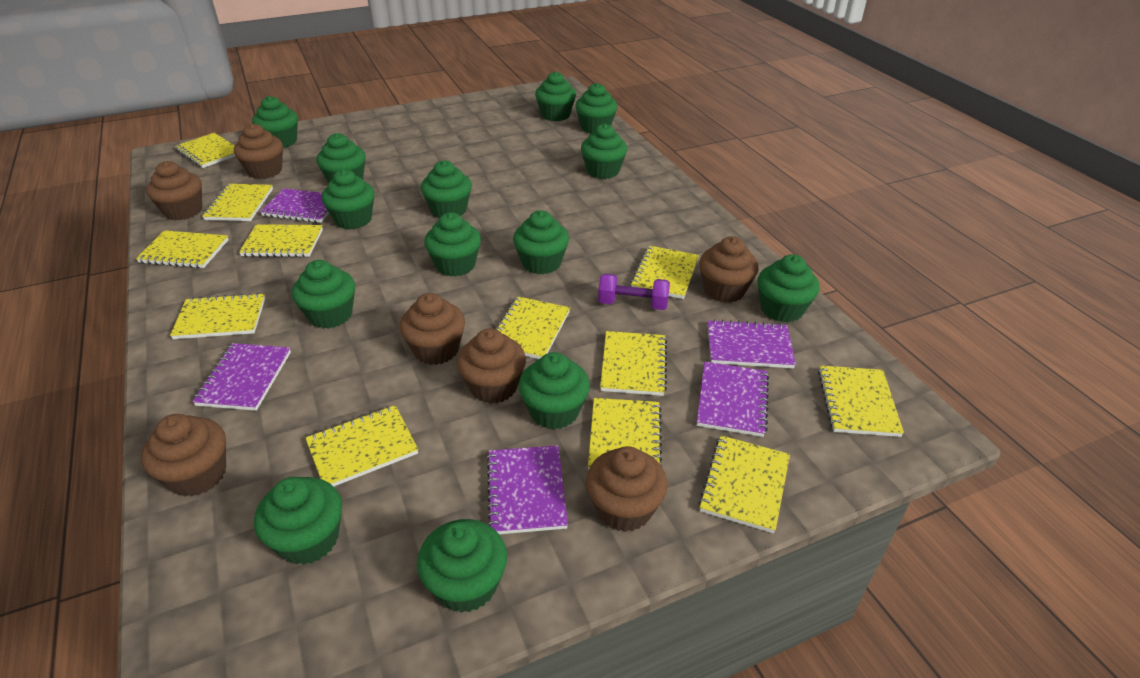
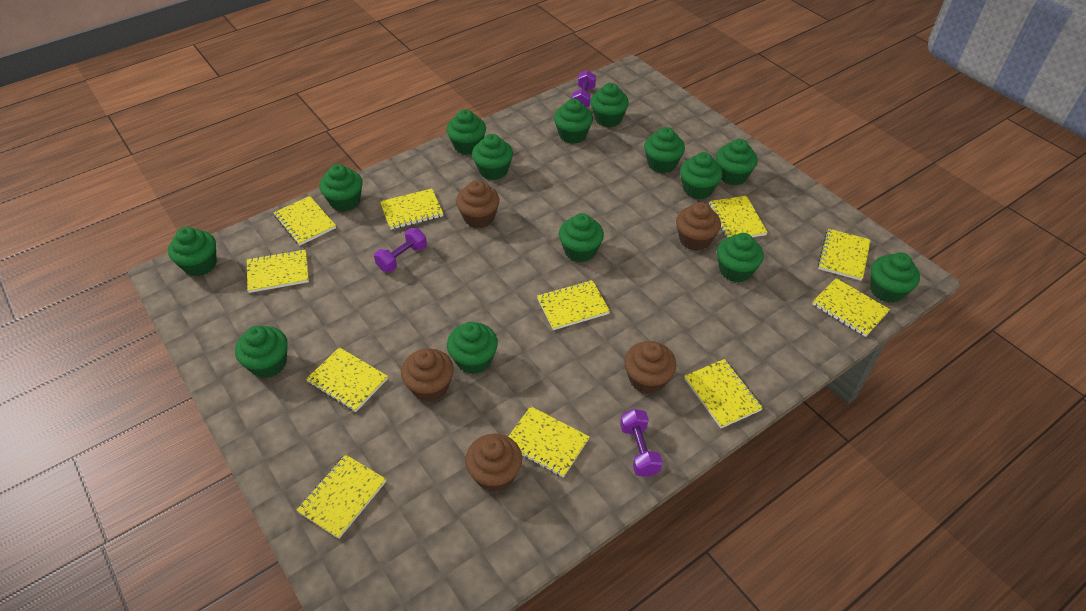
brown cupcake: [141,414,226,497] [146,161,202,220] [234,123,283,179] [400,293,465,365] [457,328,526,404] [586,446,667,532] [699,236,759,303] = 7 -> [401,349,454,402] [456,180,500,228] [465,434,522,492] [624,341,677,394] [676,202,721,251] = 5
purple dumbbell: [598,273,670,310] = 1 -> [374,228,427,272] [572,70,596,108] [620,409,663,477] = 3
purple notebook: [192,343,291,411] [260,188,329,223] [486,445,568,534] [697,362,769,437] [708,319,796,368] = 5 -> none = 0
yellow notebook: [136,230,229,268] [170,293,265,339] [175,133,235,168] [202,184,273,221] [239,224,323,257] [305,405,418,487] [495,296,570,359] [588,398,662,470] [600,331,667,396] [630,246,699,299] [698,435,790,533] [818,365,904,437] = 12 -> [247,249,309,293] [273,196,336,245] [297,454,386,539] [306,347,388,412] [380,189,443,230] [508,406,590,478] [537,280,610,330] [684,359,763,428] [709,196,768,238] [812,278,890,337] [818,229,871,281] = 11

